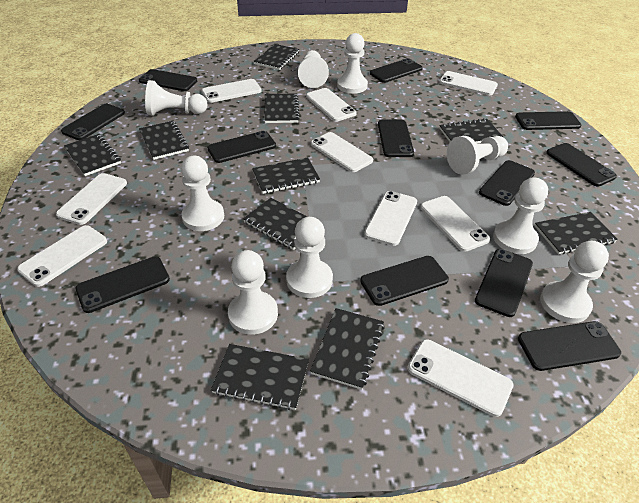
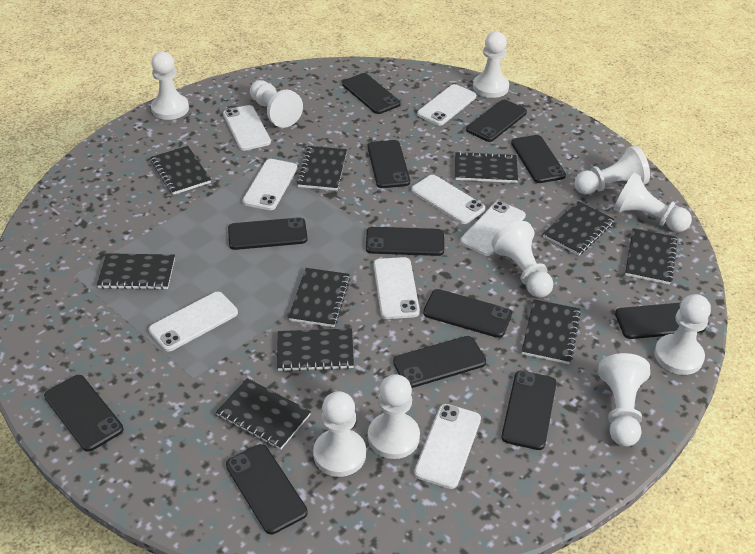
white pawn: [145,80,207,115] [181,156,224,231] [228,250,278,335] [286,217,333,298] [298,50,329,88] [337,33,368,94] [447,136,508,175] [493,177,548,254] [540,241,609,323] = 9 -> [151,52,189,120] [250,80,303,128] [313,391,366,477] [368,374,420,459] [473,31,509,98] [492,221,553,298] [574,145,650,194] [598,353,650,447] [613,173,692,232] [654,294,711,375] = 10
white phone: [17,225,107,287] [56,173,127,225] [202,79,262,103] [306,88,357,121] [311,132,373,172] [364,191,417,246] [408,339,514,417] [420,196,490,252] [440,71,498,95] = 9 -> [149,292,238,352] [223,105,271,151] [242,159,297,210] [374,257,420,319] [411,175,485,224] [414,404,481,489] [417,84,476,125] [460,201,526,256] = 8

